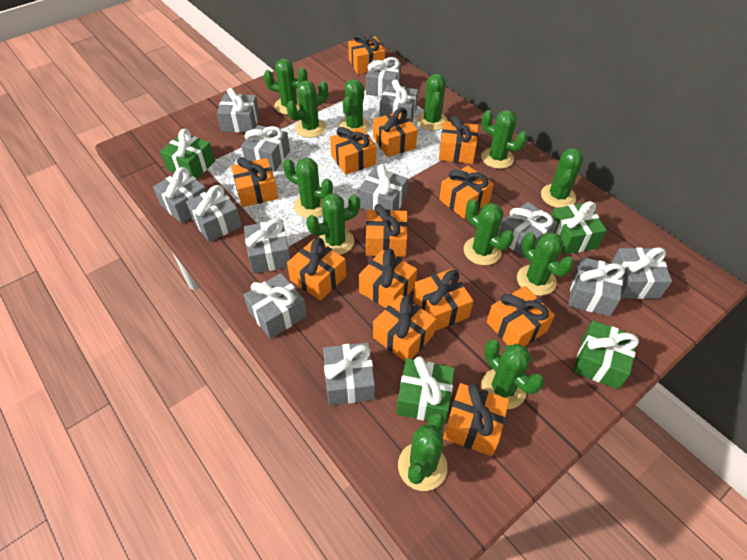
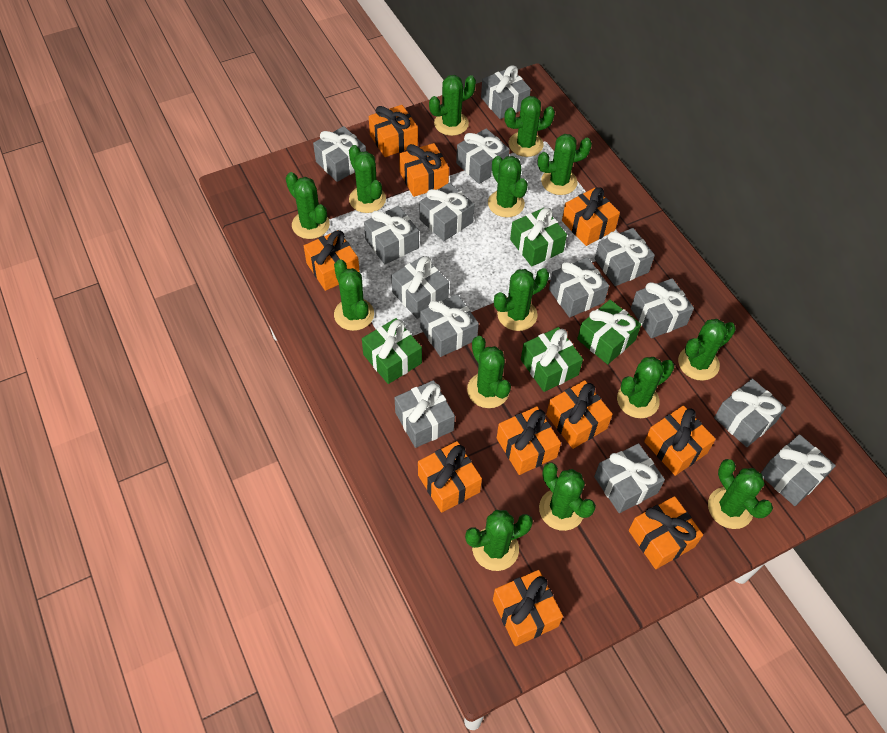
green cactus: [264,59,308,115] [283,158,333,218] [286,81,328,138] [306,193,360,255] [339,79,370,132] [398,412,447,491] [417,74,448,130] [464,199,514,265] [481,110,528,169] [481,340,544,409] [517,232,574,296] [541,148,584,208] = 12 -> [286,172,330,239] [334,259,374,331] [349,145,386,213] [429,75,476,136] [465,510,533,571] [467,336,511,408] [488,156,528,218] [494,268,549,331] [504,96,555,157] [537,134,592,195] [539,463,596,531] [617,357,674,418] [678,319,736,381] [708,459,773,529] = 14
grey gift: [153,167,207,223] [186,185,242,242] [217,88,259,133] [241,125,290,172] [244,219,290,274] [244,273,307,339] [323,342,375,405] [359,164,408,211] [366,57,401,97] [379,79,418,122] [498,202,558,259] [569,257,625,316] [611,247,672,299] = 13 -> [313,126,366,182] [364,206,419,264] [391,256,449,319] [395,380,455,448] [419,183,475,241] [420,294,479,357] [456,128,510,184] [481,65,531,119] [549,257,609,317] [594,443,665,513] [595,228,655,286] [631,278,694,338] [714,379,786,447] [761,434,836,506] = 14
orange gift: [231,157,278,207] [287,238,346,301] [330,127,376,175] [348,33,385,74] [359,249,417,308] [366,204,408,257] [373,108,418,157] [373,295,436,362] [413,269,473,331] [439,116,478,164] [439,166,494,219] [443,383,509,456] [487,286,555,346] = 13 -> [304,230,360,291] [369,105,418,157] [399,143,449,197] [418,441,482,513] [493,570,563,646] [497,406,561,475] [546,380,613,449] [562,187,620,246] [629,496,703,569] [644,405,716,476] = 10

